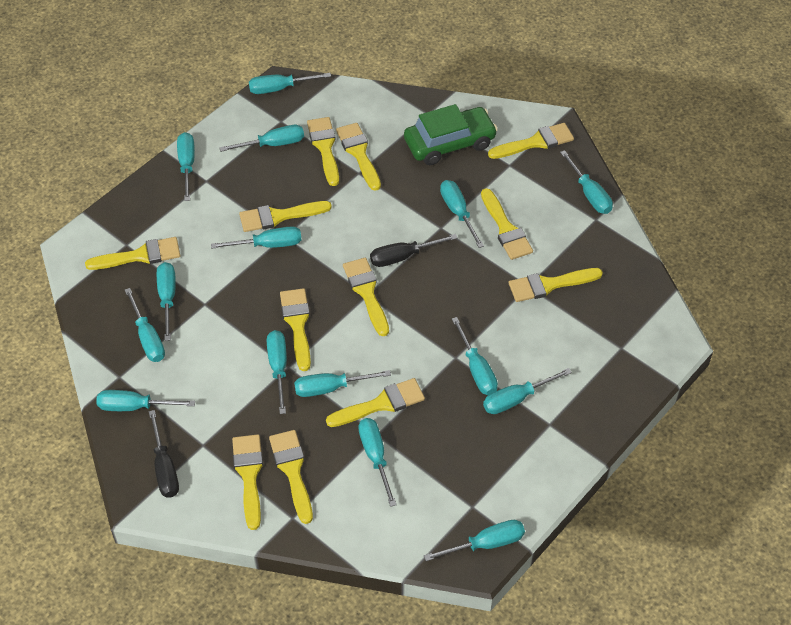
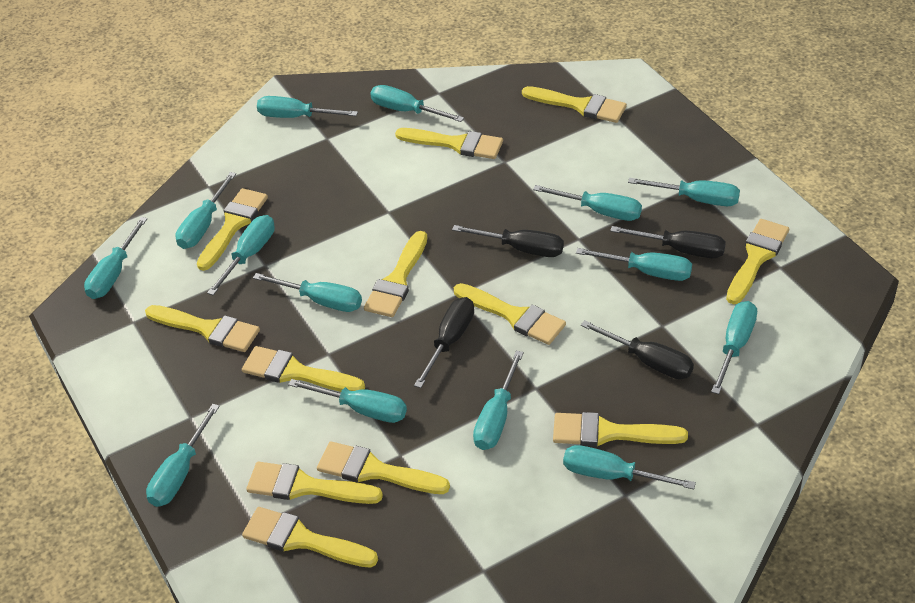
black screwdriver: [149,410,179,498] [370,234,458,267] = 2 -> [414,297,474,388] [452,225,564,257] [581,320,694,379] [610,226,726,258] = 4
green car: [404,104,498,165] = 1 -> none = 0
turquoise screwdriver: [96,390,195,411] [125,288,165,362] [157,262,176,341] [177,132,195,201] [211,226,301,249] [219,125,304,152] [249,73,331,94] [267,330,287,414] [294,370,391,397] [358,418,397,507] [424,520,525,561] [440,180,484,248] [452,317,498,395] [483,368,572,414] [560,150,613,214] = 15 -> [84,217,147,299] [146,404,220,507] [176,172,236,249] [207,215,275,295] [253,273,362,312] [257,96,358,118] [288,379,407,423] [371,85,464,122] [473,350,524,450] [533,185,642,221] [563,445,696,489] [576,248,692,281] [628,178,740,206] [711,301,757,394] = 14

